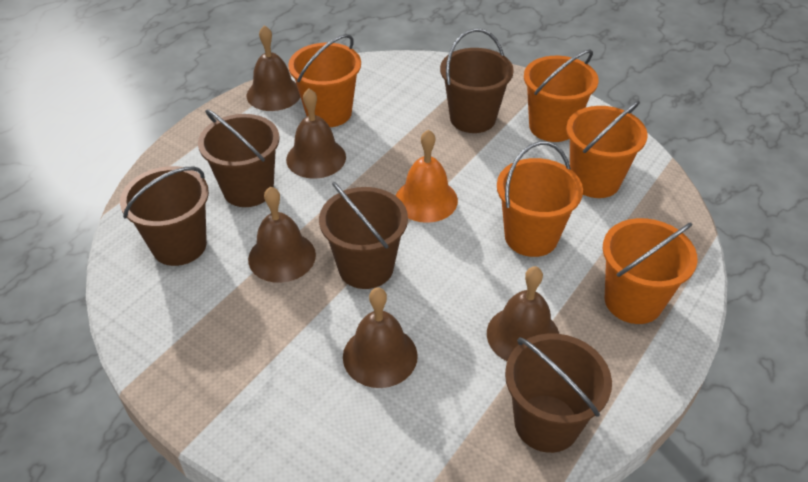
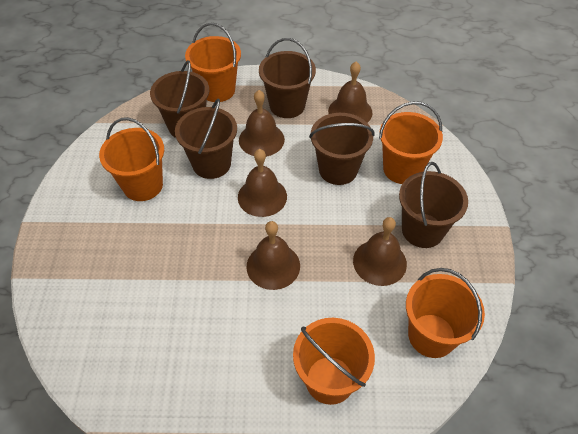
orange bell: [396,130,458,223] = 1 -> none = 0

